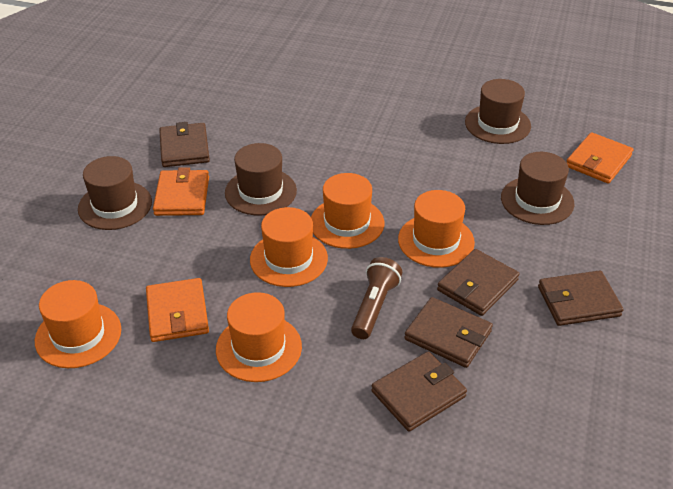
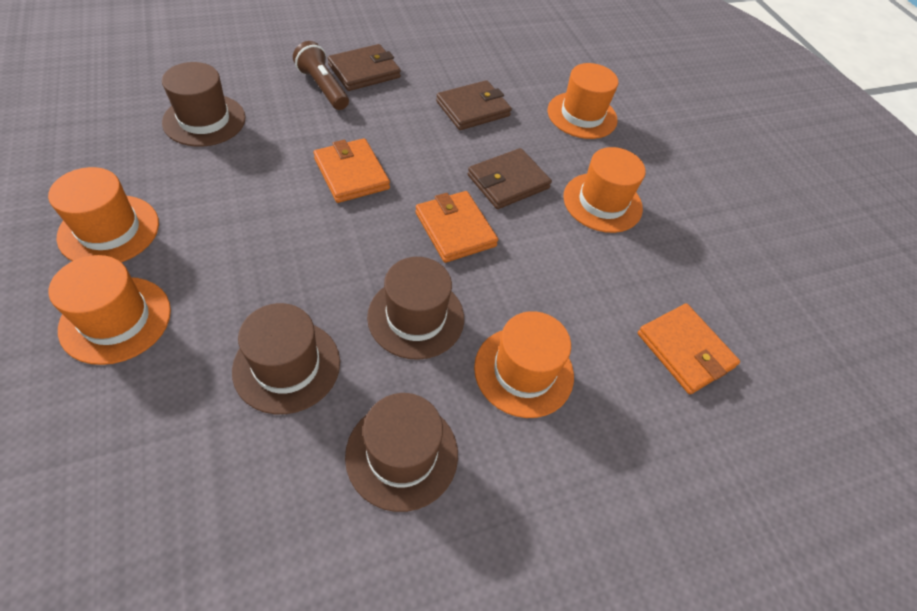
brown wallet: [159,122,210,167] [371,352,467,432] [404,297,493,368] [437,249,519,316] [538,270,624,326] = 5 -> [328,44,401,91] [436,80,512,130] [468,148,552,209] = 3

